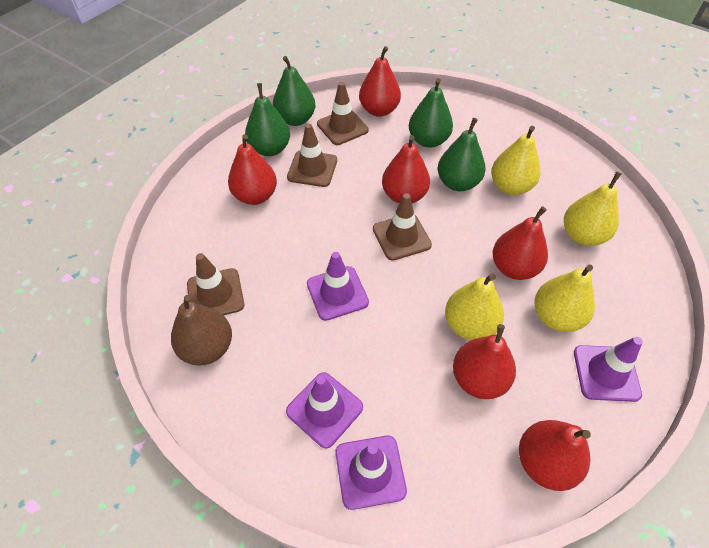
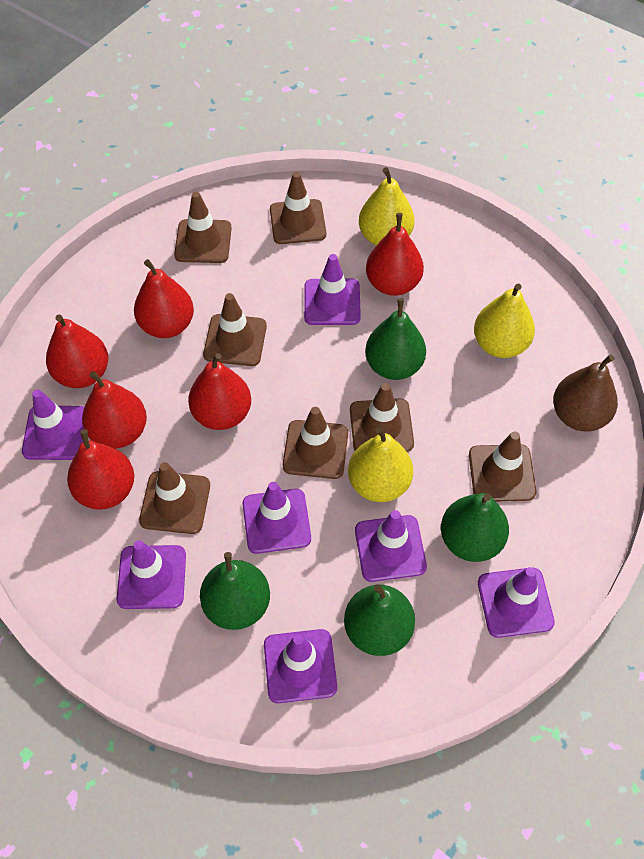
brown traffic cone: [187,253,244,315] [287,124,337,187] [317,82,369,145] [373,193,432,261] = 4 -> [139,462,210,534] [174,192,232,263] [203,293,267,366] [270,172,326,244] [282,407,348,479] [350,383,414,452] [469,431,536,502] = 7
purple traffic cone: [286,372,363,448] [307,252,369,321] [335,436,407,510] [574,337,643,402] = 4 -> [22,389,84,460] [117,540,186,609] [242,482,311,554] [264,629,337,703] [304,254,361,325] [355,510,427,582] [478,567,555,638] = 7
yellow pear: [445,274,504,340] [491,126,540,195] [535,265,595,332] [564,171,621,246] = 4 -> [348,427,413,502] [359,167,414,246] [474,284,535,358] = 3

